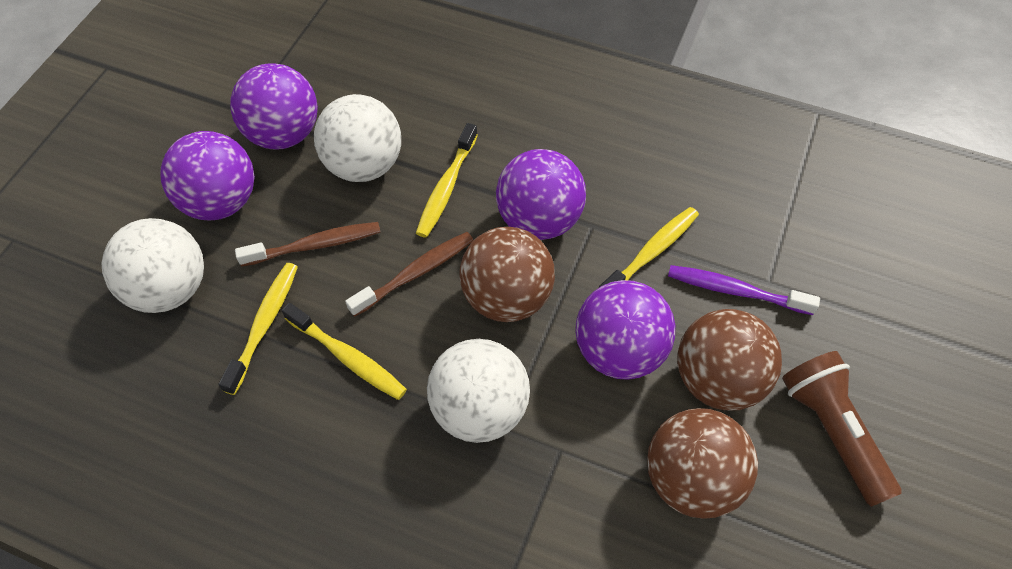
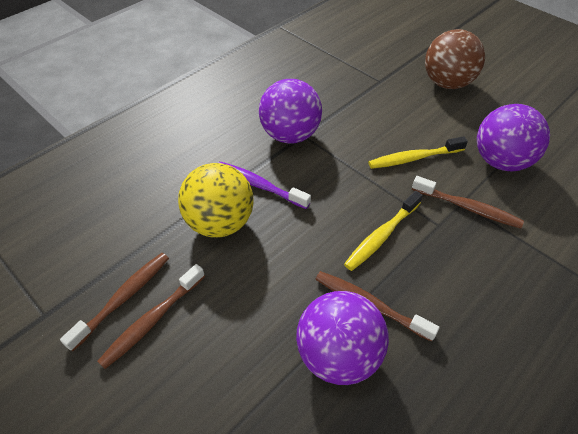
brown ball: [459,227,555,322] [647,408,758,519] [677,309,782,410] = 3 -> [425,29,485,89] = 1
brown flashlight: [782,351,902,507] = 1 -> none = 0
brown toothbrush: [235,222,381,267] [345,232,474,317] = 2 -> [60,253,169,352] [97,264,205,369] [315,271,440,342] [412,176,524,229] = 4
purple ball: [160,131,255,221] [230,63,318,150] [496,149,586,240] [575,280,675,380] = 4 -> [259,79,322,144] [296,291,389,385] [477,104,550,171] = 3
white ball: [102,218,204,313] [314,94,401,182] [427,339,530,443] = 3 -> none = 0
yellow ball: none = 0 -> [178,163,254,238] = 1
yellow toothbrush: [218,263,298,395] [282,303,407,400] [416,123,478,238] [599,207,699,287] = 4 -> [344,191,423,271] [368,136,468,169] = 2

